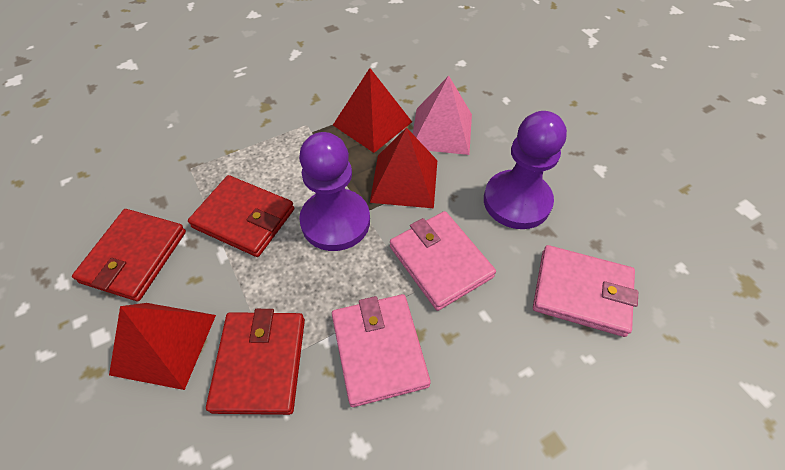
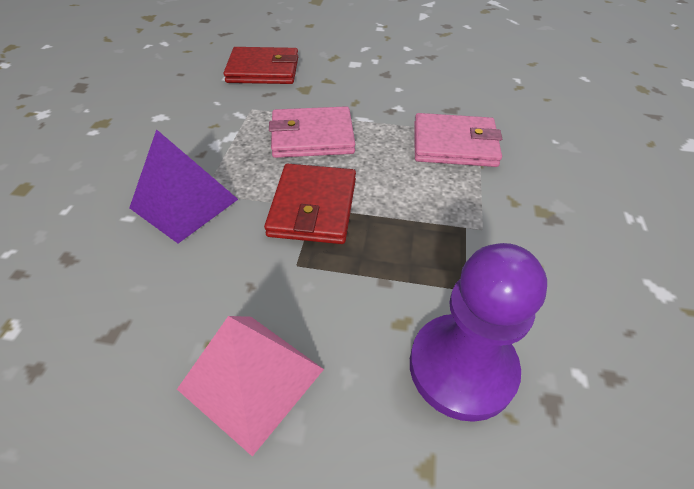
pink wallet: [332,294,431,407] [390,211,496,311] [533,245,638,337] = 3 -> [269,106,355,158] [414,113,502,167] = 2
purple pawn: [299,132,370,251] [484,111,567,229] = 2 -> [410,243,547,422] = 1
purple pyramid: none = 0 -> [129,129,238,243] = 1
red pyramid: [109,303,216,390] [333,68,412,153] [370,127,437,208] = 3 -> none = 0
red wallet: [72,209,186,301] [188,175,294,257] [206,309,305,415] = 3 -> [223,47,298,84] [264,164,356,244] = 2

